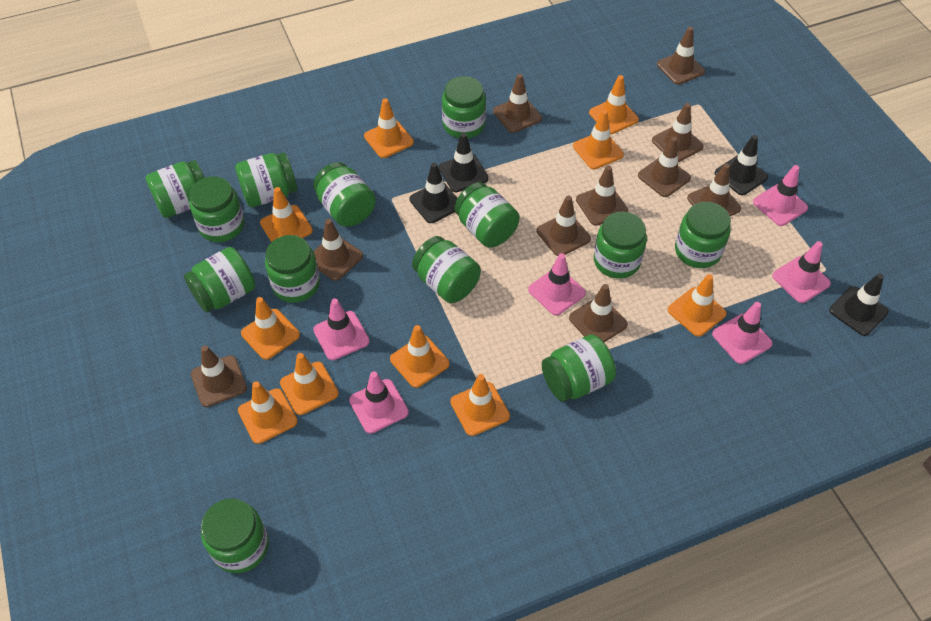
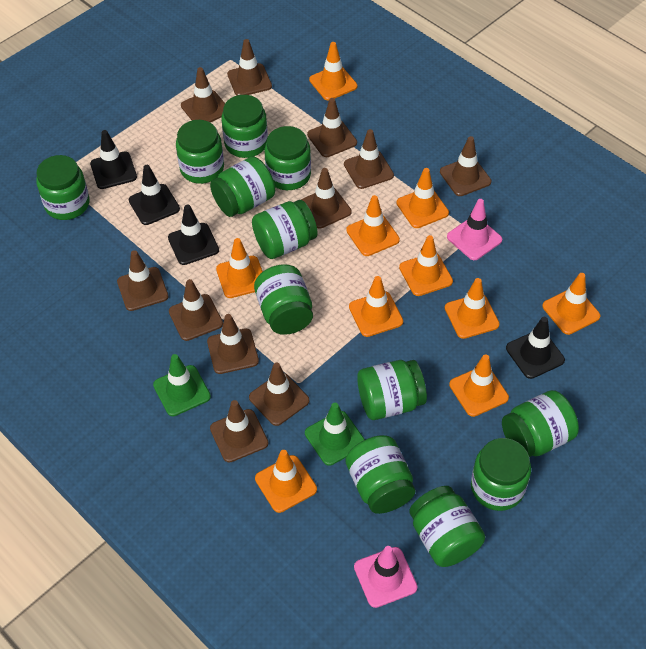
brown traffic cone: [191,345,247,407] [313,219,363,281] [493,74,542,133] [537,195,591,256] [569,284,628,342] [576,165,628,226] [638,136,691,197] [652,103,704,162] [657,27,705,85] [687,164,741,216] = 10 -> [117,250,168,311] [169,279,223,341] [181,67,225,122] [207,314,259,374] [210,400,269,462] [227,39,272,96] [249,363,310,426] [301,168,352,229] [307,98,357,157] [344,129,394,189] [440,136,491,196] = 11
green jar: [146,160,205,218] [184,247,255,312] [189,176,244,242] [201,498,269,573] [235,152,297,207] [265,235,320,303] [313,162,376,227] [412,236,481,303] [442,76,486,138] [454,182,519,247] [542,334,616,402] [594,212,647,279] [675,202,731,268] = 13 -> [36,155,90,220] [176,120,224,184] [210,156,275,217] [222,95,268,158] [252,200,317,259] [254,264,313,335] [265,126,311,190] [346,435,415,514] [357,360,427,420] [409,486,485,567] [471,438,531,511] [502,390,579,457] = 12
green traffic cone: none = 0 -> [153,354,211,416] [305,403,365,466] = 2
pink traffic cone: [313,299,370,360] [349,371,409,434] [528,253,586,315] [712,302,773,364] [753,165,808,226] [772,241,831,303] = 6 -> [354,546,418,608] [447,199,502,260] = 2

